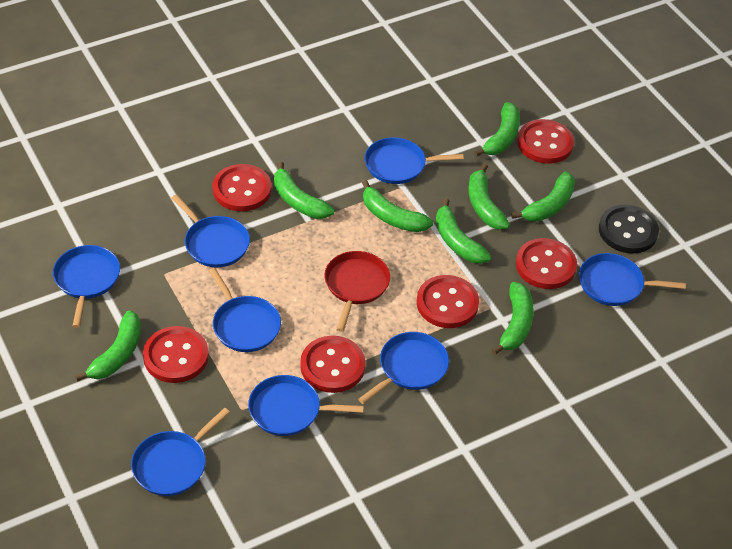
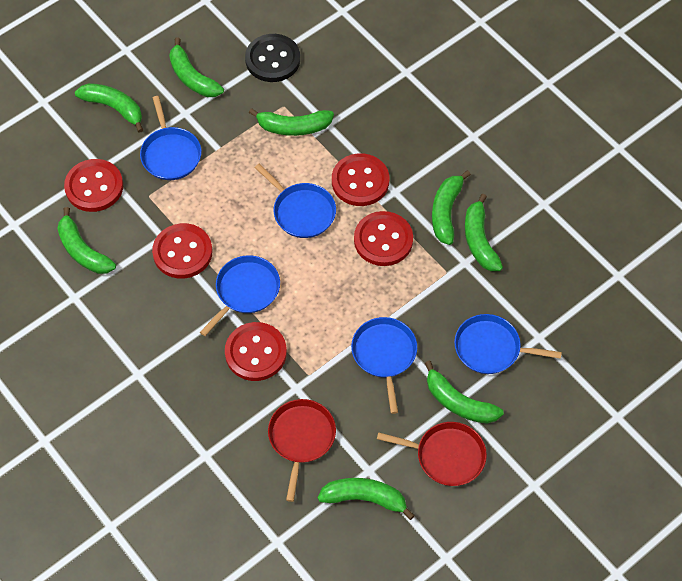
blue pan: [53,245,120,328] [131,408,230,496] [172,194,250,267] [209,268,281,352] [248,375,364,436] [358,332,449,404] [365,137,464,184] [579,253,686,306] = 8 -> [140,96,201,180] [200,255,280,336] [255,164,336,238] [351,317,417,414] [454,314,562,374] = 5
red button: [143,326,209,383] [213,164,271,211] [300,336,365,393] [417,275,479,328] [516,238,577,289] [517,119,574,164] = 6 -> [64,159,123,212] [152,223,213,279] [225,322,287,381] [332,153,389,206] [354,211,413,266] = 5
red pan: [324,251,390,332] = 1 -> [268,399,336,502] [377,422,487,486] = 2

